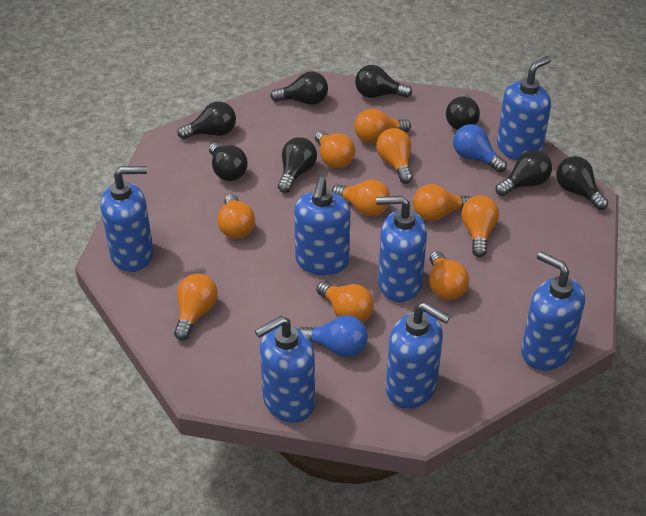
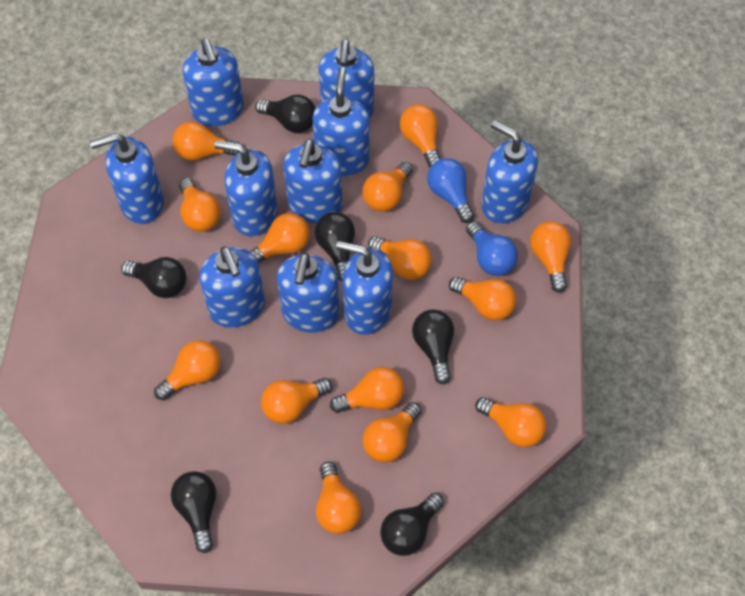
black light bulb: [177,102,236,139] [209,143,248,181] [270,71,328,105] [278,137,317,193] [355,65,412,98] [446,94,480,130] [496,150,552,196] [556,156,608,210] = 8 -> [121,257,187,298] [171,471,216,553] [255,95,315,133] [315,212,355,281] [380,493,444,556] [412,309,454,384] = 6
blue soap dispenser: [101,166,153,272] [255,316,315,423] [294,177,350,275] [376,196,427,302] [386,302,450,409] [497,56,551,161] [521,252,585,371] = 7 -> [90,133,164,224] [183,39,244,127] [199,247,265,328] [214,141,278,236] [277,253,340,333] [283,139,343,223] [312,67,370,176] [319,39,374,119] [336,241,393,335] [482,120,538,224] = 10
orange light bulb: [174,274,218,341] [217,194,255,239] [315,131,355,169] [317,281,374,323] [332,180,390,217] [354,109,411,143] [376,128,413,184] [413,184,472,221] [429,251,469,300] [461,195,499,257] = 10 -> [154,340,220,400] [172,121,240,160] [179,178,221,232] [250,213,310,263] [261,378,332,424] [316,462,361,534] [330,367,404,413] [363,162,413,212] [363,402,421,463] [368,236,432,280] [400,104,440,168] [449,277,516,321] [475,397,547,447] [530,221,571,293] = 14

